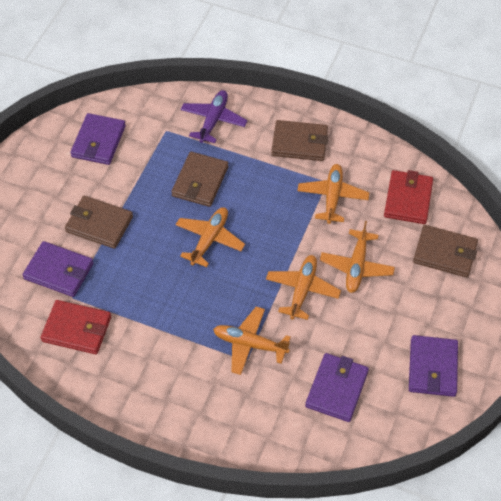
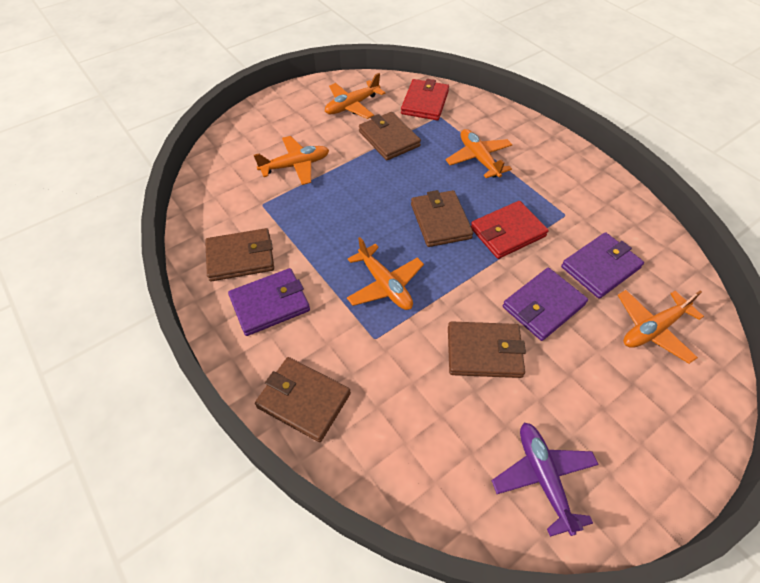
brown wallet: [65,196,133,249] [171,152,228,207] [271,120,328,161] [413,225,478,277] = 4 -> [205,228,274,281] [255,357,351,442] [359,112,421,160] [411,190,473,247] [448,321,526,378] = 5
purple wallet: [23,241,93,297] [70,113,126,165] [305,353,369,422] [409,335,458,397] = 4 -> [228,268,310,336] [503,268,588,341] [561,232,644,299] = 3

